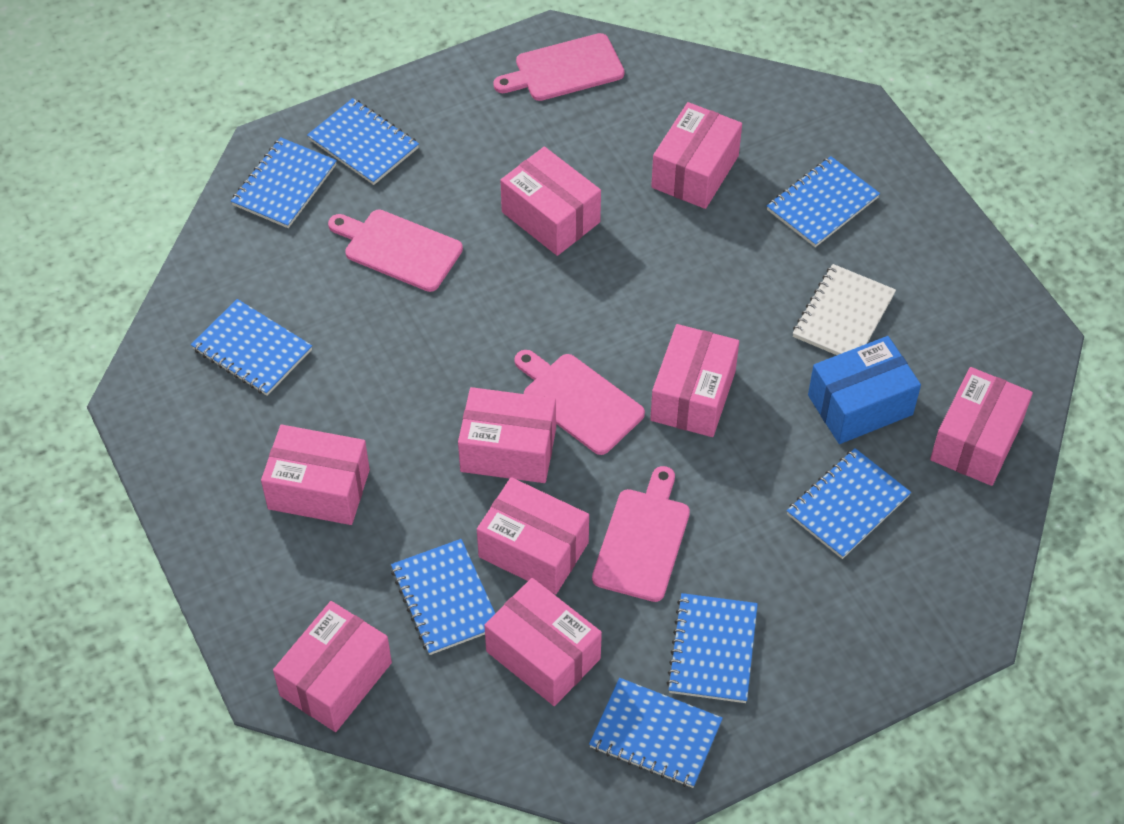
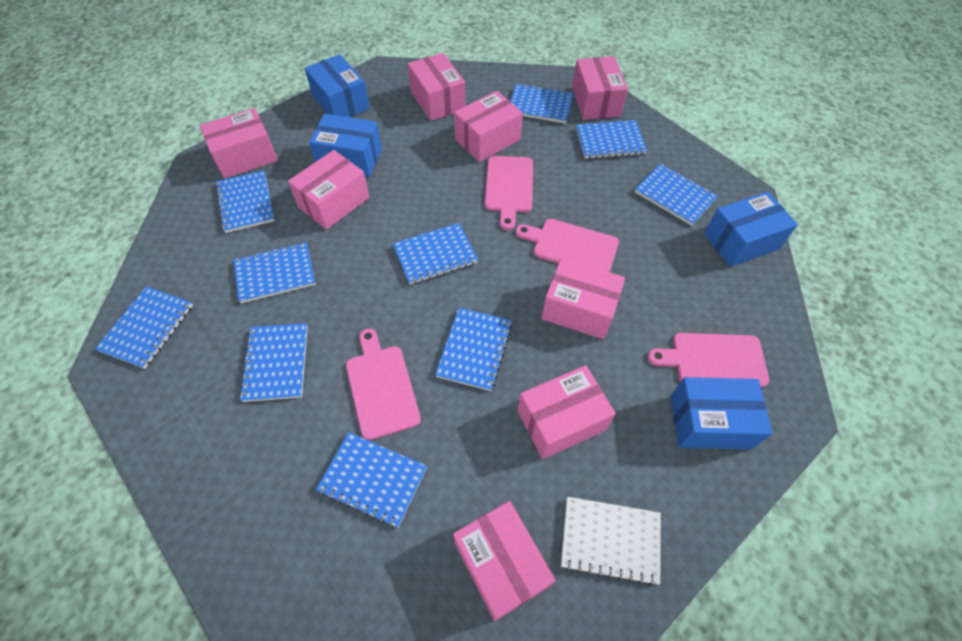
blue box: [808,336,921,444] = 1 -> [304,54,370,117] [309,114,382,178] [670,377,772,450] [704,191,798,267] = 4
blue notebook: [191,299,312,396] [231,137,337,228] [307,98,419,185] [391,539,495,655] [589,678,723,788] [666,593,758,703] [767,156,880,247] [787,448,911,559] = 8 -> [95,286,193,369] [215,170,275,233] [234,242,316,303] [239,323,308,402] [316,432,427,528] [393,223,478,284] [435,308,512,391] [510,83,574,124] [576,120,648,159] [635,163,718,226] = 10
pink box: [261,425,370,525] [273,601,392,732] [458,387,556,483] [477,477,589,594] [484,578,602,706] [500,147,601,256] [650,324,739,437] [651,102,742,209] [930,367,1033,486] = 9 -> [200,108,278,179] [288,150,370,230] [408,53,466,121] [453,501,555,621] [454,91,523,162] [518,365,616,459] [542,258,625,339] [572,56,628,120] = 8

